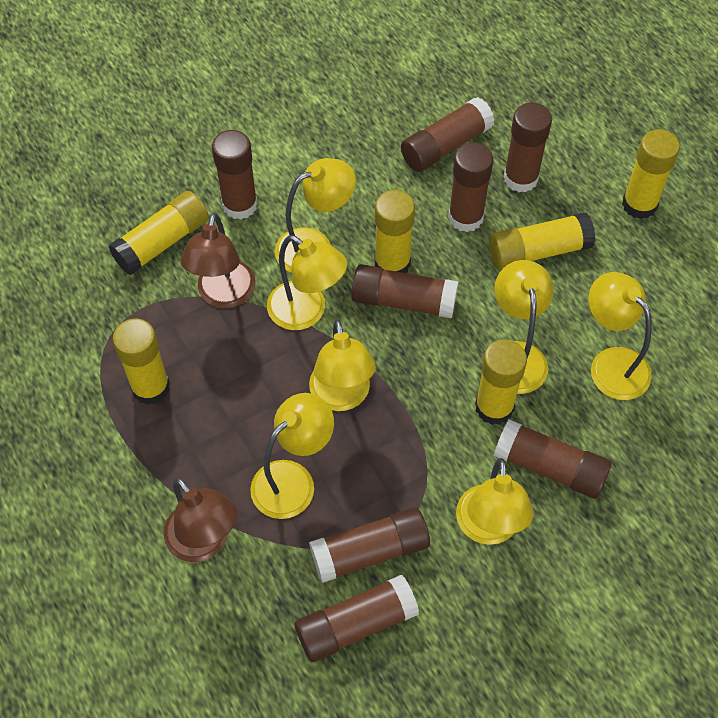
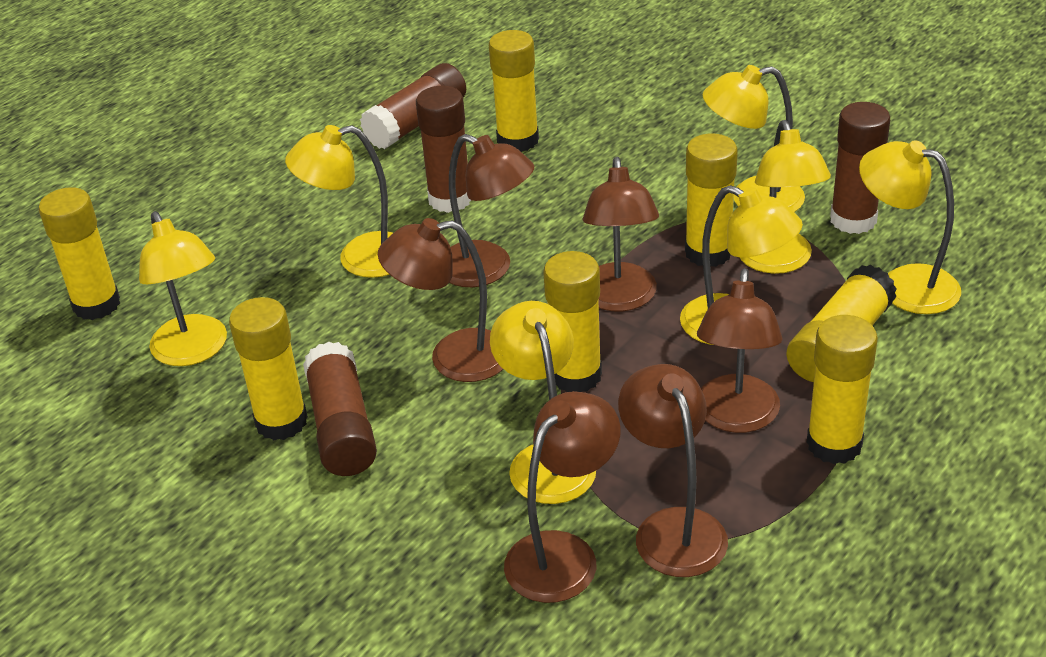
brown glue stick: [212,130,258,220] [295,575,419,662] [309,507,430,583] [351,264,458,319] [401,97,495,172] [448,142,493,232] [494,419,612,499] [504,103,552,193] = 8 -> [303,342,377,476] [360,63,466,149] [416,86,471,213] [830,102,890,234] = 4
brown lamp: [164,477,237,562] [180,212,256,308] = 2 -> [378,218,503,382] [449,134,534,287] [504,391,621,603] [583,157,659,312] [618,364,728,577] [697,268,783,433] = 6
yellow glue stick: [108,191,209,275] [113,319,170,405] [374,190,415,273] [475,339,527,425] [489,212,595,270] [622,129,680,219] = 6 -> [39,187,120,320] [229,297,308,440] [489,30,539,152] [543,251,602,392] [685,133,738,267] [786,265,897,382] [807,315,878,464] = 7

